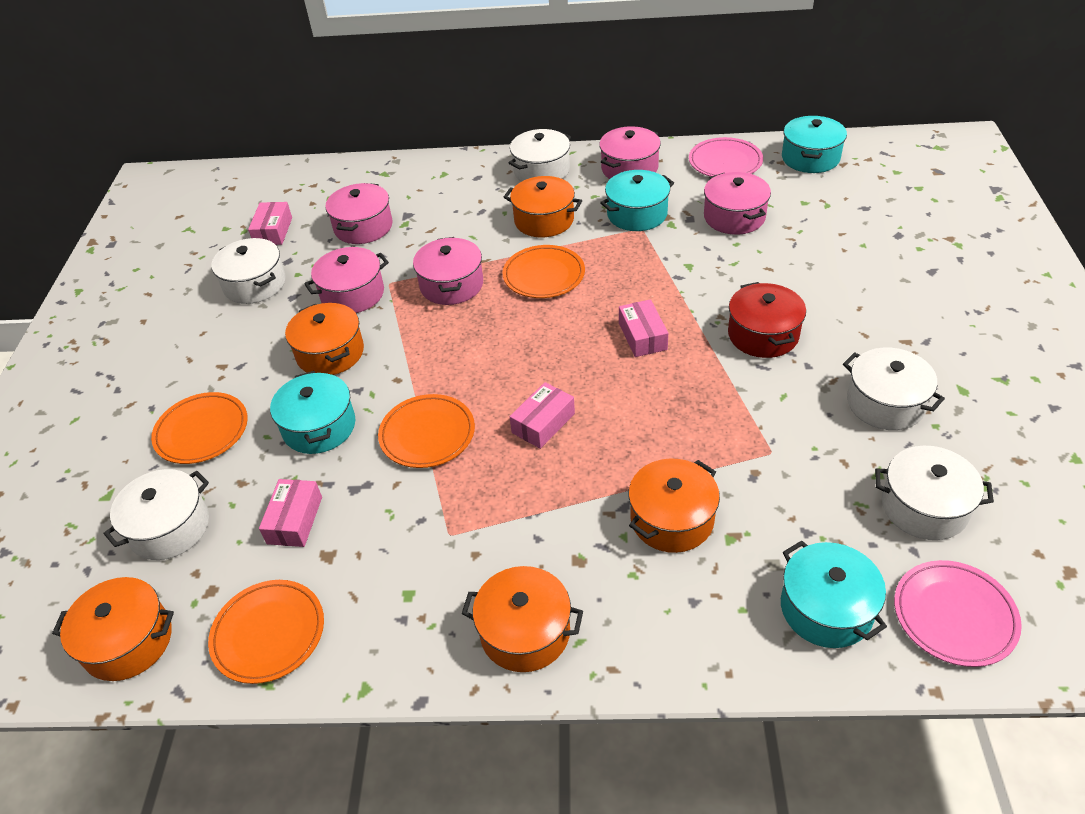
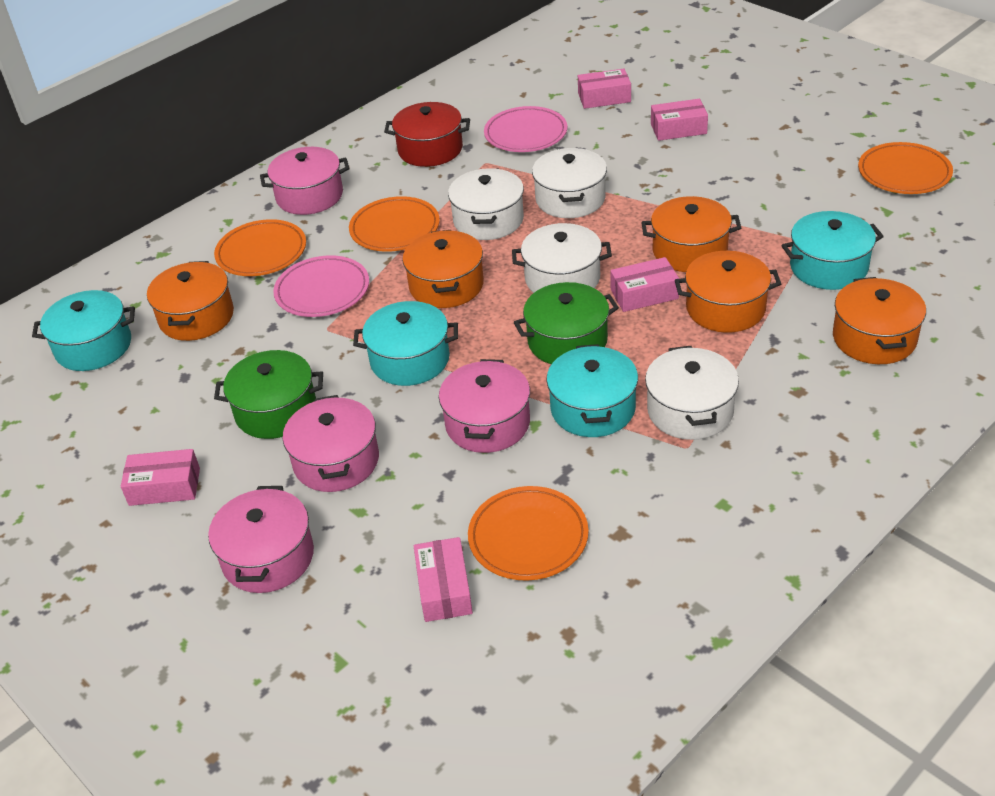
green pot: none = 0 -> [214,350,323,439] [514,282,619,364] = 2
pink box: [248,202,292,245] [259,479,322,547] [510,382,575,449] [619,299,668,357] = 4 -> [121,449,200,506] [414,537,473,622] [578,69,631,109] [610,257,679,312] [651,99,708,141] = 5
pink pot: [304,247,389,313] [325,183,392,244] [413,237,483,305] [599,126,661,179] [704,172,771,235] = 5 -> [208,486,314,593] [260,147,349,215] [283,395,379,492] [439,359,530,453] = 4
white pot: [104,469,209,560] [211,238,286,304] [509,129,571,182] [843,348,945,430] [875,446,994,540] = 5 -> [448,168,524,240] [512,223,612,293] [532,148,607,218] [645,346,739,440] = 4

